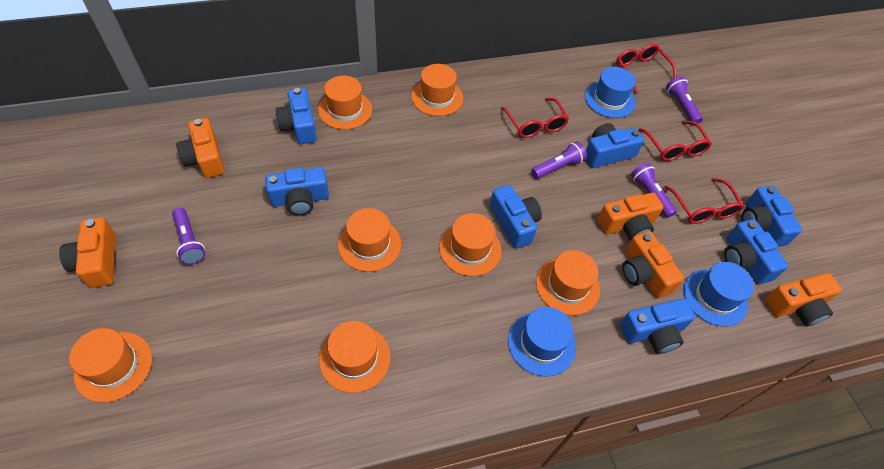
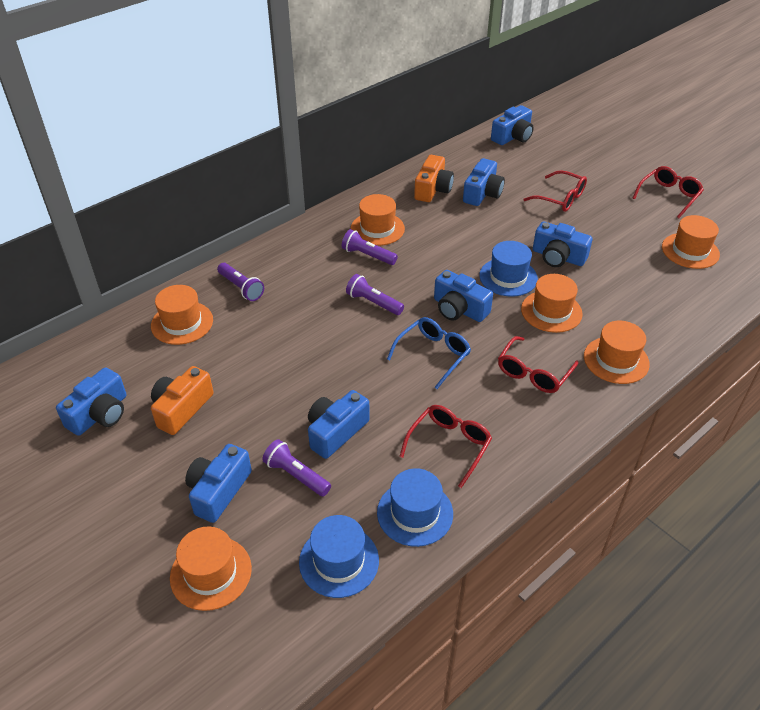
blue glasses: none = 0 -> [387,317,471,389] = 1
orange camera: [59,218,116,288] [176,118,224,178] [598,193,663,241] [622,231,684,298] [765,273,842,326] = 5 -> [151,366,214,435] [414,155,454,202] = 2
orange hat: [69,328,152,403] [318,76,372,130] [319,321,391,393] [338,208,401,272] [411,64,463,116] [439,213,502,276] [536,250,600,315] = 7 -> [151,285,213,345] [170,527,252,611] [351,194,405,246] [521,274,583,333] [584,321,650,384] [662,215,720,269] = 6

